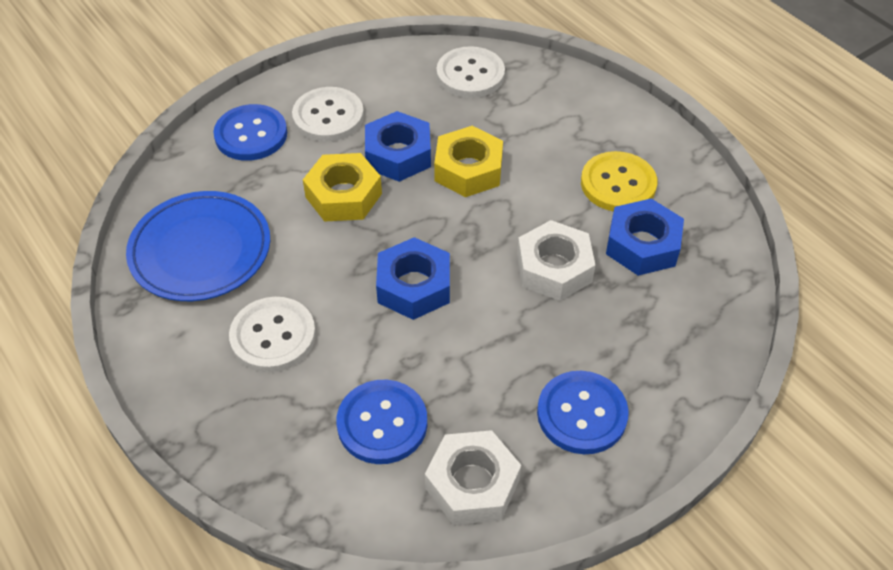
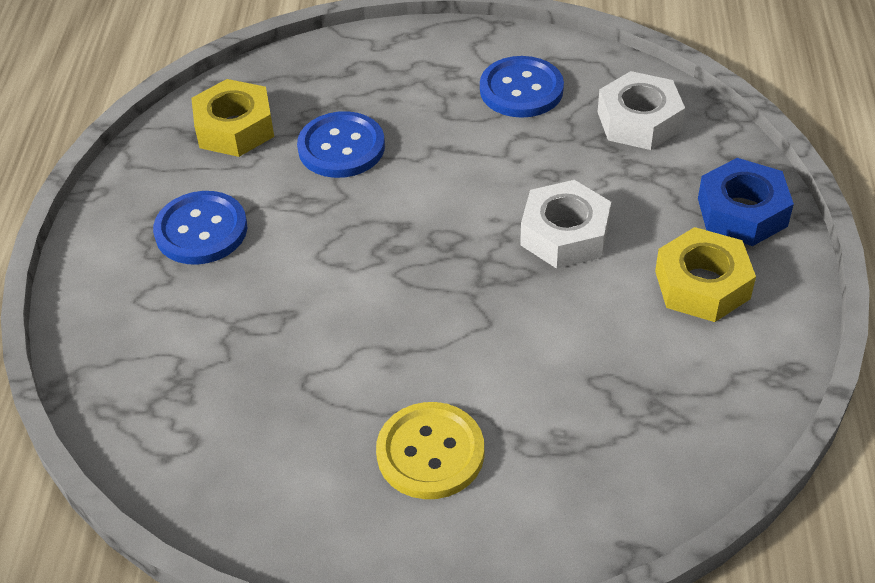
blue nut: [365,111,431,182] [376,237,450,320] [606,199,684,276] = 3 -> [698,158,794,246] = 1
blue plate: [126,191,270,301] = 1 -> none = 0
white button: [229,297,316,372] [292,87,364,142] [437,46,505,98] = 3 -> none = 0

